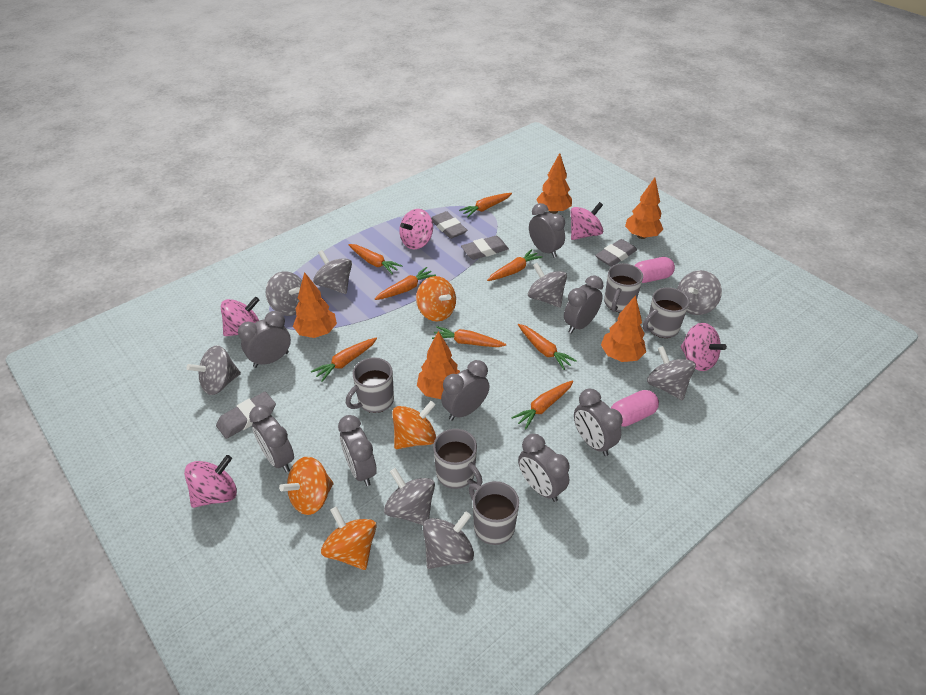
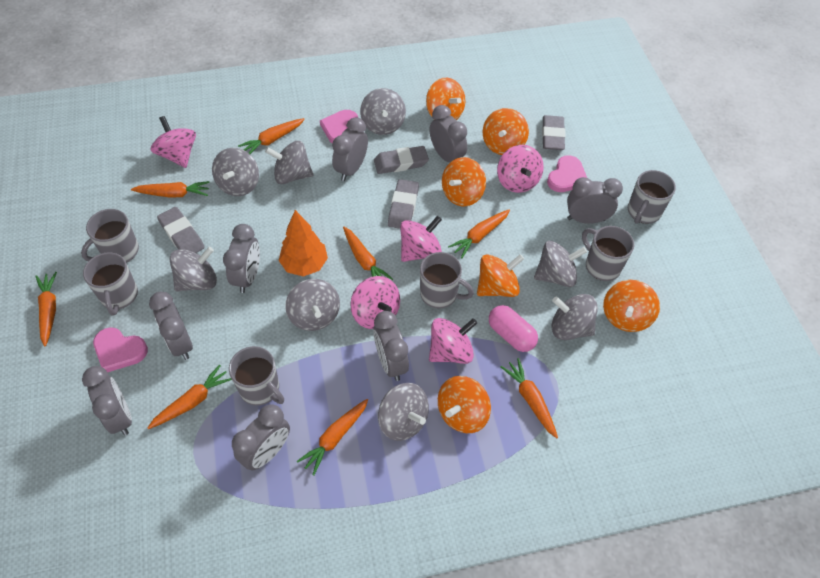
grey mug: [346,358,394,413] [433,429,483,489] [469,481,519,545] [604,263,643,313] [643,287,689,338] = 5 -> [81,209,139,263] [83,252,138,316] [229,346,284,406] [420,252,474,309] [582,226,634,281] [628,170,676,224] = 6
orange spinning top: [279,456,334,515] [321,506,377,570] [392,401,436,449] [416,276,456,322] = 4 -> [426,78,465,120] [438,376,491,433] [442,157,486,206] [477,254,524,297] [483,108,529,155] [603,280,660,332] = 6
orange tree: [293,272,337,338] [417,331,460,399] [536,153,572,214] [601,295,646,362] [625,178,663,239] = 5 -> [279,210,328,276] = 1
pink capsule: [611,390,659,427] [634,257,675,283] = 2 -> [489,305,538,352] = 1
pink heart: none = 0 -> [93,327,148,372] [320,110,358,144] [547,155,587,192] = 3

